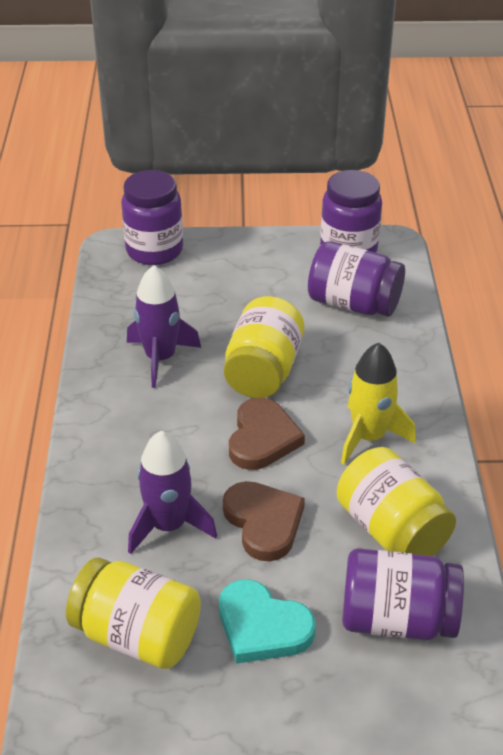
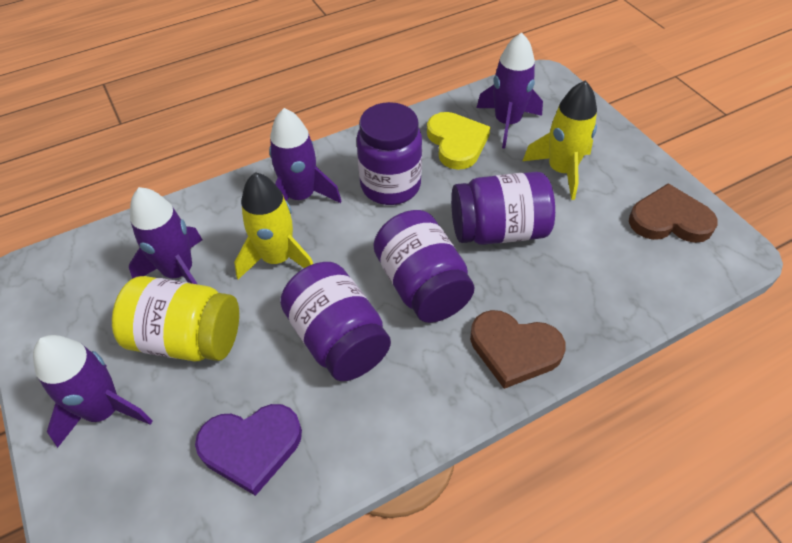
purple heart: none = 0 -> [195,404,302,496] = 1
purple rocket: [127,265,201,388] [128,431,217,554] = 2 -> [33,335,152,448] [129,187,202,284] [269,108,341,203] [477,32,543,149] = 4
turquoise heart: [219,579,316,664] = 1 -> none = 0
yellow heart: none = 0 -> [427,112,491,170] = 1
yellow jar: [66,557,201,669] [224,296,304,398] [337,447,456,556] = 3 -> [112,276,239,361] = 1
yellow rocket: [341,343,416,465] = 1 -> [234,172,313,279] [523,80,597,200] = 2

